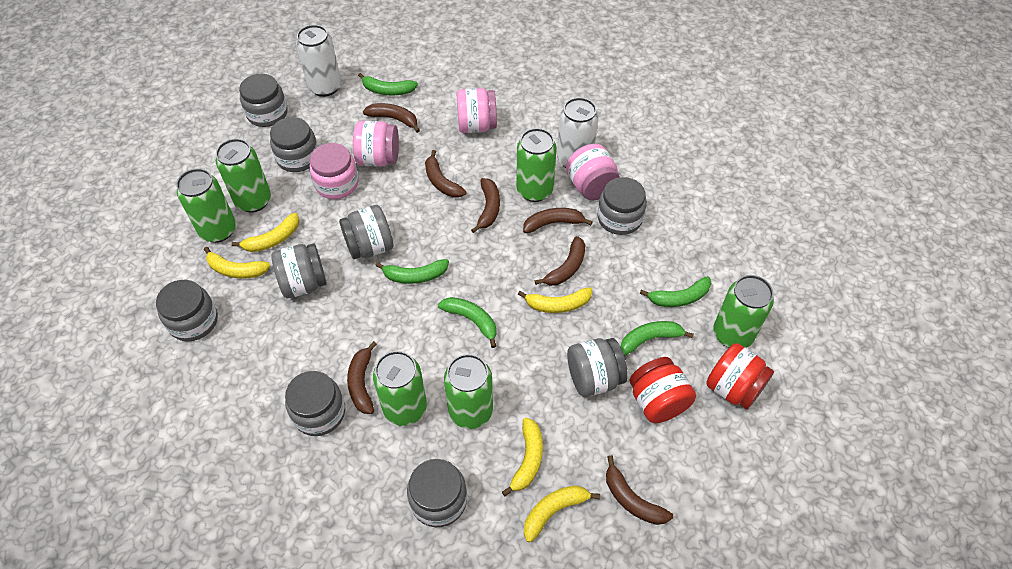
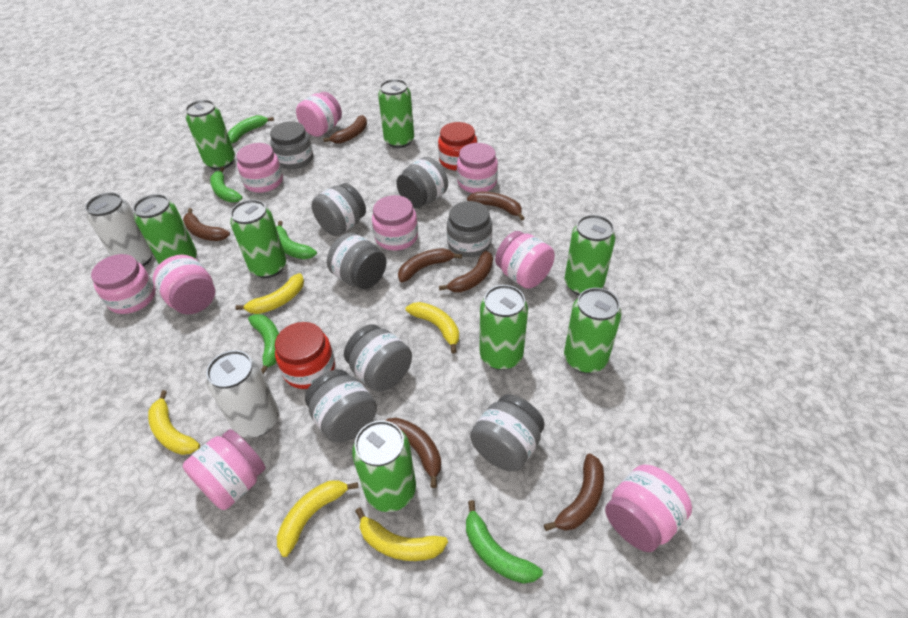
green can: [176,168,236,243] [216,139,271,212] [373,351,427,426] [444,354,493,429] [516,128,557,202] [713,275,774,348] = 6 -> [133,194,197,264] [185,100,235,170] [230,200,286,278] [352,420,416,512] [378,79,414,148] [480,285,528,370] [564,215,616,295] [564,288,621,373] = 8
grey jar: [156,280,218,341] [239,74,288,127] [270,117,318,172] [271,243,327,298] [285,371,345,436] [339,205,394,259] [407,459,467,527] [567,338,628,397] [597,177,647,235] = 9 -> [270,121,313,169] [305,369,377,443] [311,183,366,236] [327,233,387,289] [344,324,412,392] [396,157,448,208] [447,201,492,257] [470,394,545,471] = 8
pink jar: [309,143,359,199] [353,121,399,167] [456,88,497,133] [566,144,620,200] = 4 -> [91,254,156,314] [153,255,215,314] [183,429,266,510] [237,143,283,193] [296,92,342,137] [372,195,418,251] [457,143,498,193] [495,231,555,289] [605,465,692,552] = 9

